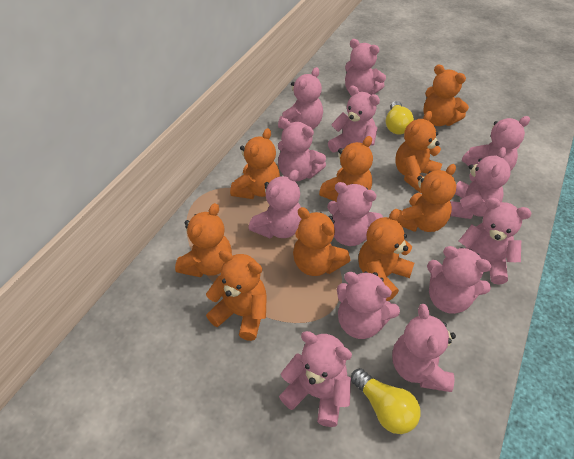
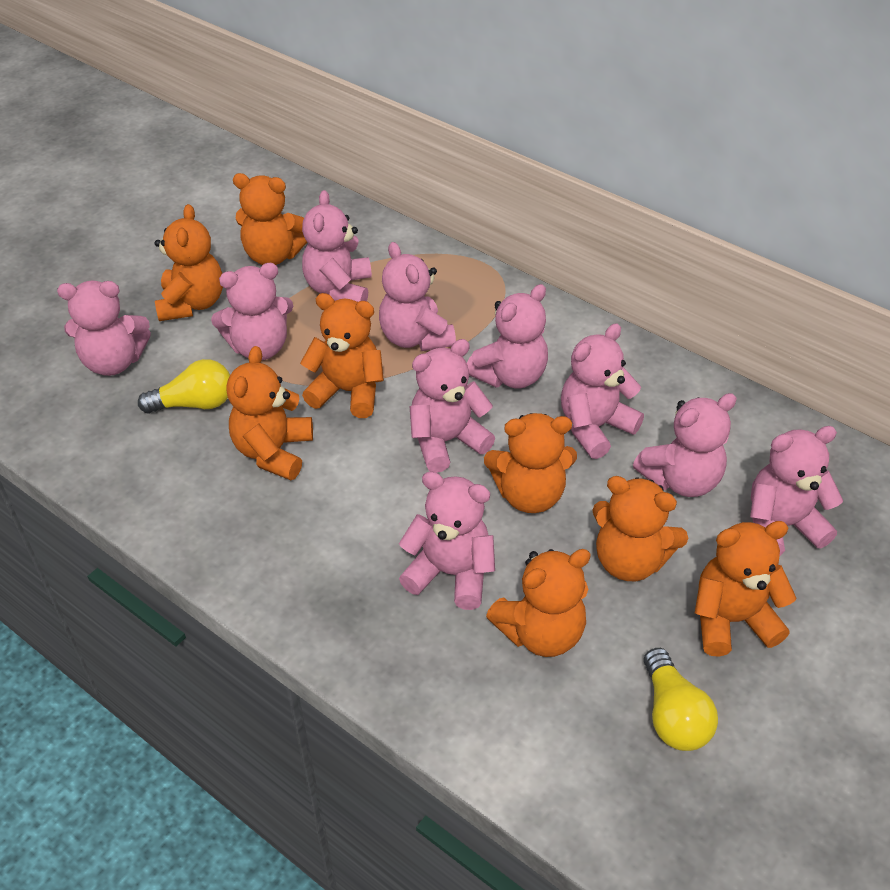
orange teddy bear: [175,203,232,277] [206,250,267,341] [230,128,280,199] [293,207,350,276] [319,136,373,202] [358,209,414,301] [395,111,442,193] [396,164,456,232] [424,64,469,126] = 9 -> [155,204,223,321] [227,346,313,480] [233,173,307,265] [300,293,384,418] [484,413,577,513] [486,549,591,657] [592,476,688,581] [695,521,796,657] = 8
pink teddy bear: [249,170,302,238] [278,67,323,130] [278,118,326,181] [279,331,352,427] [327,182,383,246] [328,86,380,152] [337,271,400,339] [345,39,386,95] [392,304,456,392] [427,246,492,314] [450,147,511,219] [459,197,531,285] [462,116,530,170] = 13 -> [57,281,151,376] [211,263,293,360] [302,190,372,302] [379,242,456,351] [399,471,495,610] [410,339,495,473] [467,284,548,389] [561,324,644,459] [633,393,737,497] [750,426,843,556] = 10

